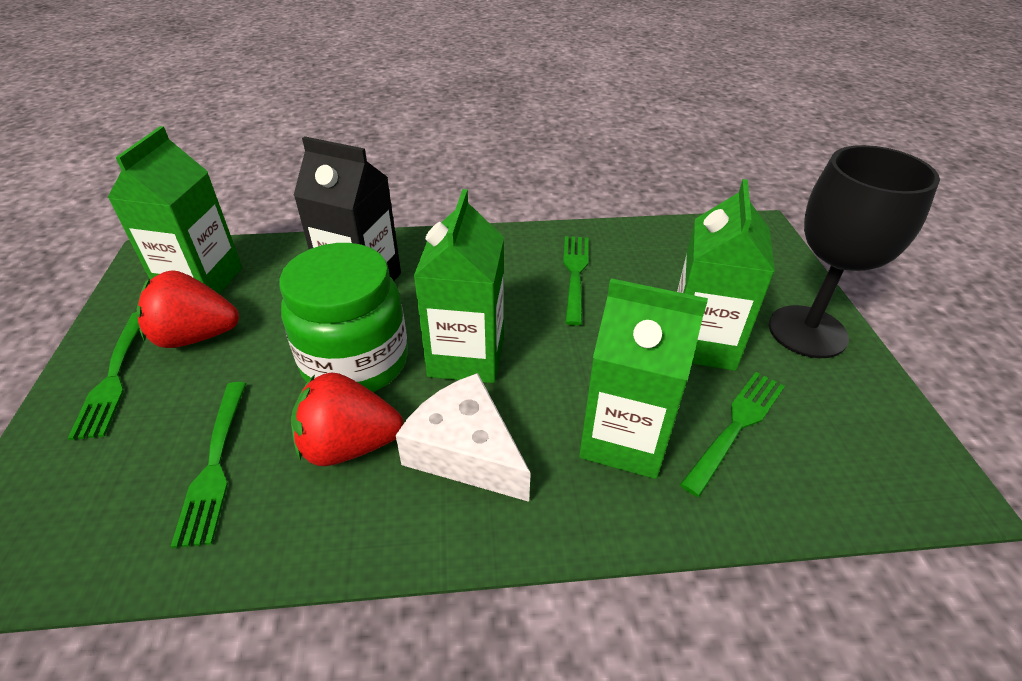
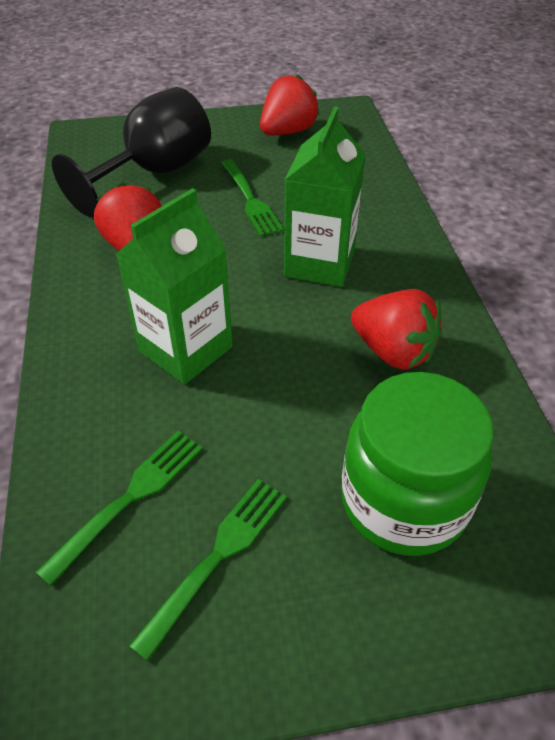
black carton: [293,136,401,281] = 1 -> none = 0
green carton: [107,126,242,294] [413,189,504,383] [579,278,708,479] [677,179,775,371] = 4 -> [116,188,233,384] [284,107,366,287] = 2
green fork: [68,312,140,440] [171,382,246,548] [563,236,588,326] [680,372,785,497] = 4 -> [36,431,203,586] [129,479,287,661] [221,159,284,237] = 3
red strawberry: [137,270,239,348] [291,372,403,466] = 2 -> [94,183,162,251] [260,74,319,136] [351,289,442,370] = 3
white cheese: [396,373,531,502] = 1 -> none = 0

